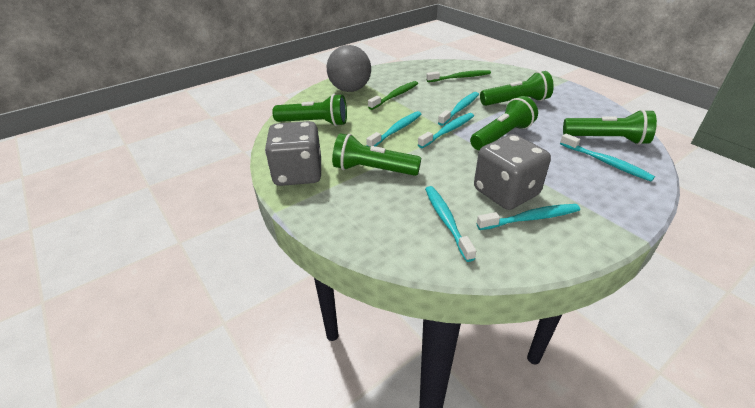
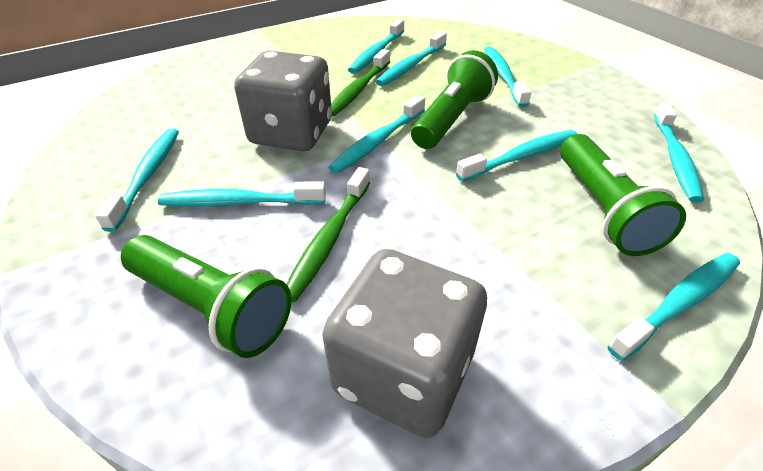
green flashlight: [272,94,347,126] [332,133,421,176] [470,96,538,150] [480,71,554,106] [563,109,657,145] = 5 -> [121,235,291,358] [411,50,498,149] [560,134,686,256] = 3
grey ball: [327,45,371,92] = 1 -> none = 0
turquoise toothbrush: [366,111,421,147] [418,113,474,148] [425,186,476,262] [438,92,479,126] [477,204,580,230] [560,134,655,181] = 6 -> [95,128,179,232] [158,181,326,207] [328,95,425,174] [348,19,404,74] [376,32,447,86] [456,130,577,182] [484,46,531,107] [608,253,740,361] [654,102,704,203] = 9

